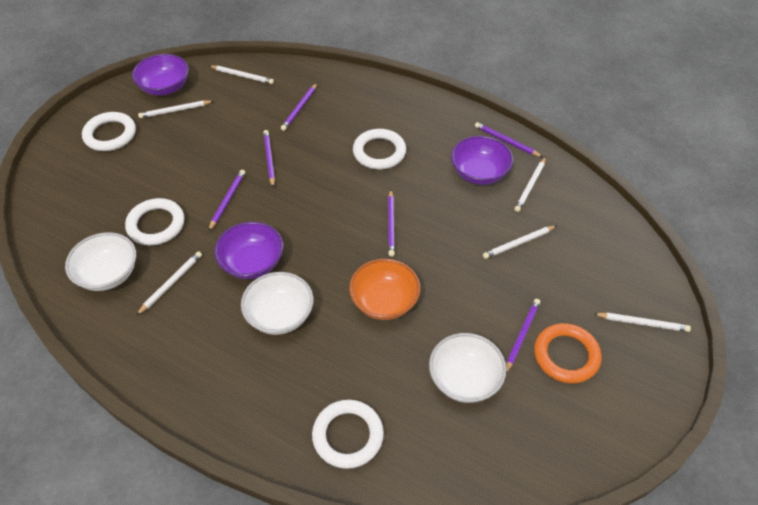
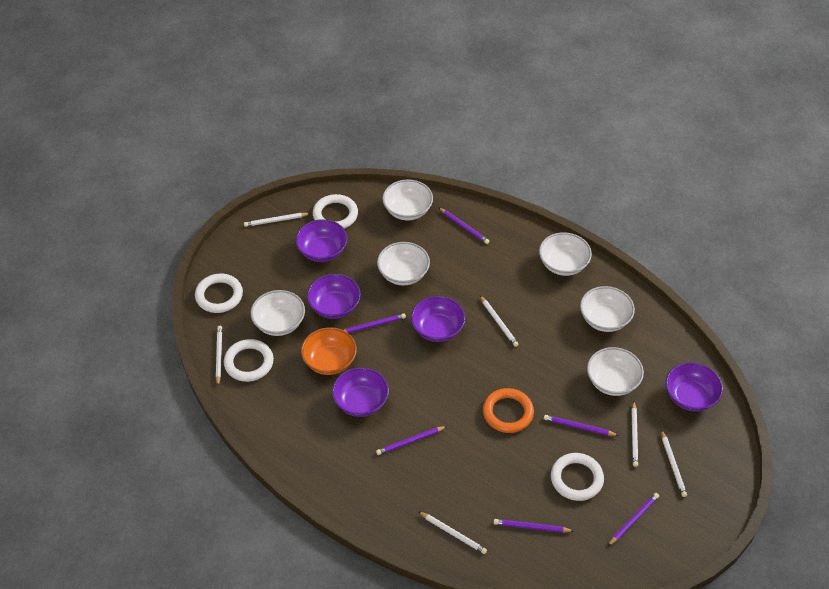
purple bowl: [132,54,189,96] [214,222,283,279] [451,136,513,185] = 3 -> [296,219,348,262] [307,274,361,319] [332,367,389,417] [411,296,466,342] [666,362,723,412] = 5
white bowl: [65,232,136,291] [241,272,314,335] [429,333,506,403] = 3 -> [250,290,305,336] [377,242,430,286] [382,179,433,221] [539,232,592,276] [580,286,635,332] [587,347,644,396] = 6

